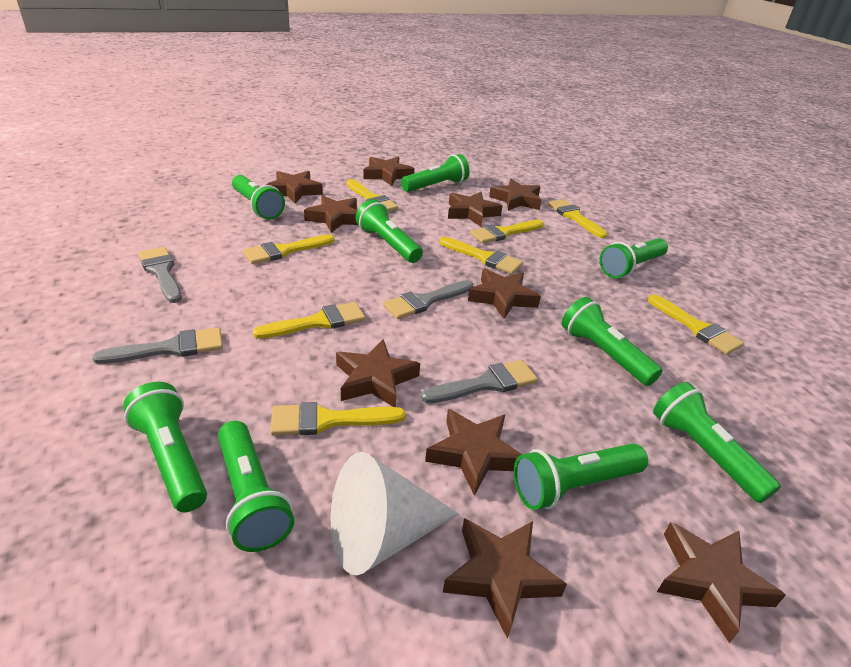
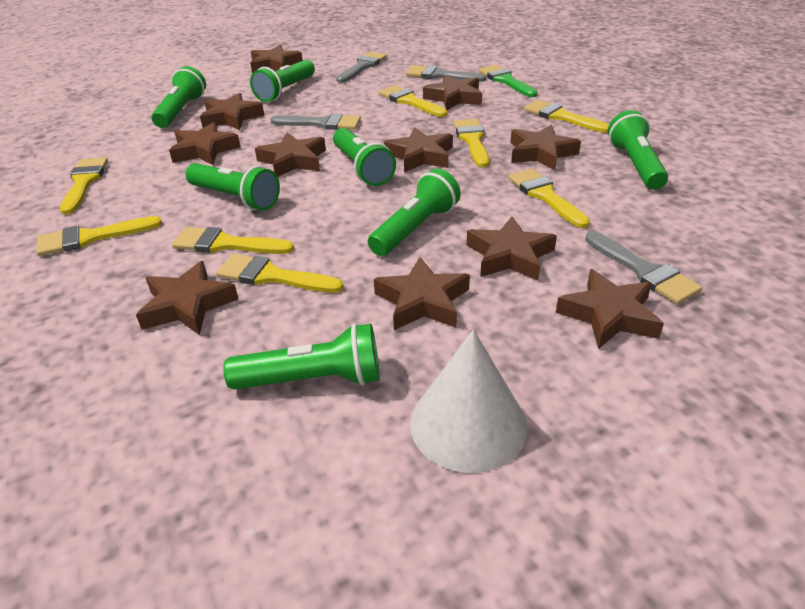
brown star: [266,171,323,204] [304,195,358,233] [336,339,420,407] [364,157,414,186] [425,409,522,496] [443,518,567,639] [448,192,502,226] [468,269,541,319] [489,179,542,211] [657,522,786,643] = 10 -> [136,261,238,335] [169,122,241,165] [200,93,264,130] [250,45,303,73] [255,132,326,177] [374,257,470,330] [384,127,453,173] [423,75,482,110] [467,216,557,280] [510,125,581,170] [556,269,664,349] = 11
green brush: none = 0 -> [479,65,537,97] = 1
green flashlight: [123,382,207,512] [218,421,294,552] [232,175,285,219] [356,199,423,263] [401,154,470,192] [514,443,648,510] [562,297,662,386] [599,238,668,278] [653,382,781,503] = 9 -> [151,66,206,128] [185,163,280,210] [223,323,380,389] [250,60,315,102] [333,128,396,186] [368,169,461,256] [608,110,668,190] = 7

